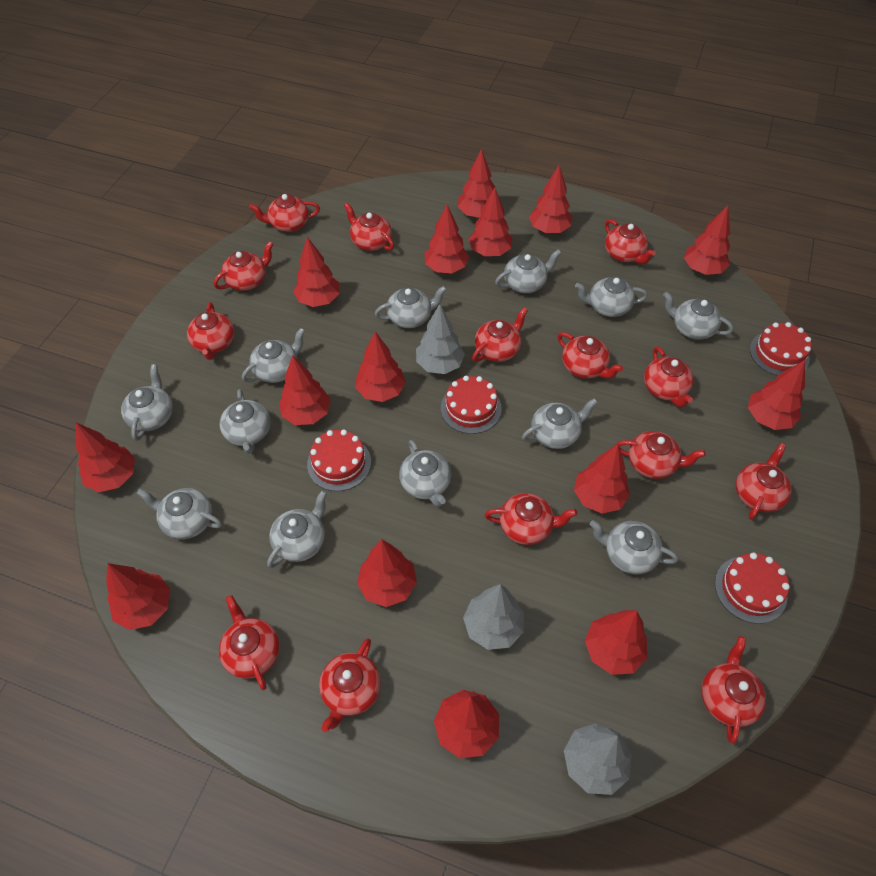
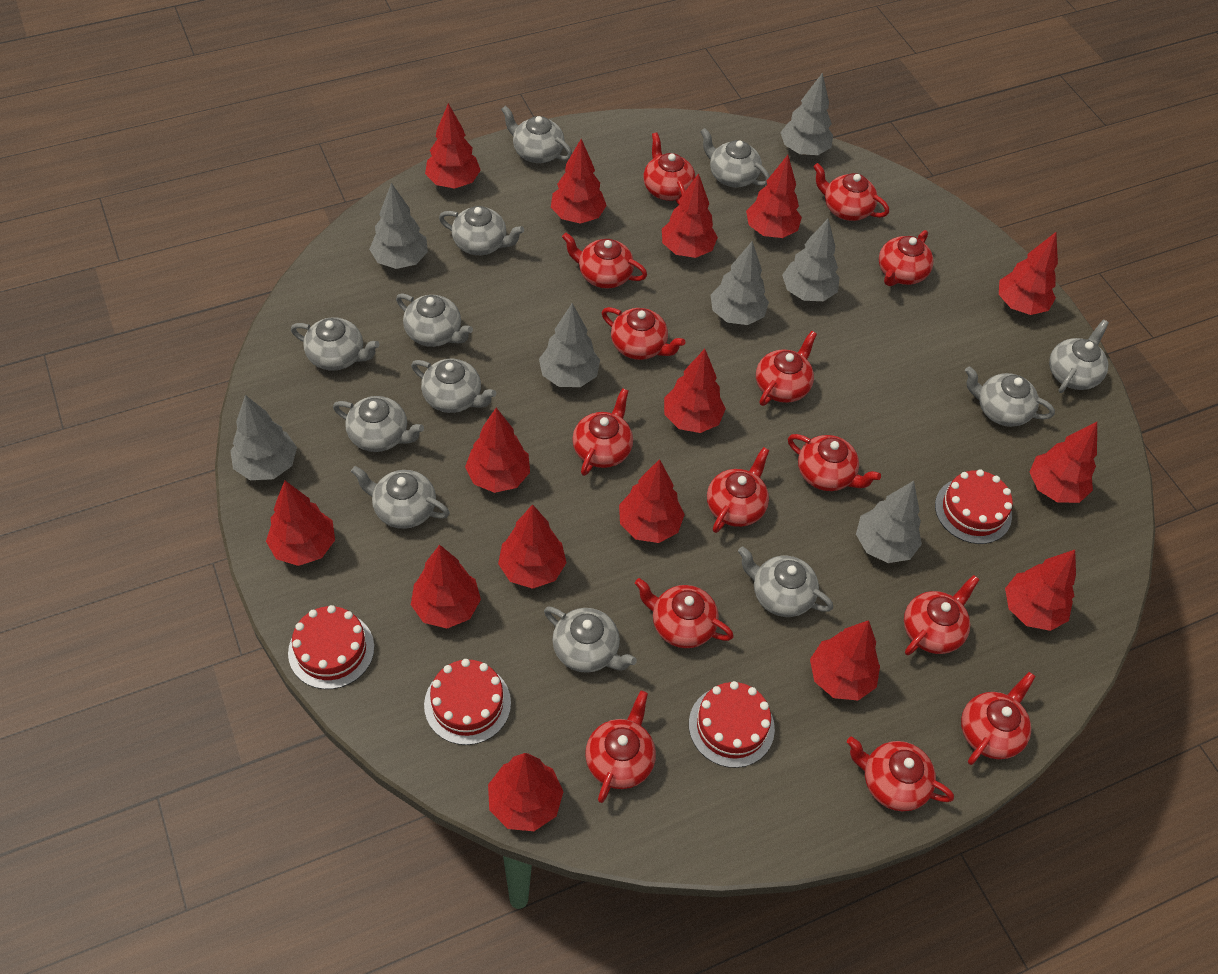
grey tree: [416,304,465,374] [463,584,524,650] [564,723,632,795] = 3 -> [230,395,297,480] [369,183,428,269] [539,303,600,387] [711,241,769,325] [780,72,833,155] [782,219,840,301] [856,481,922,563] = 7

